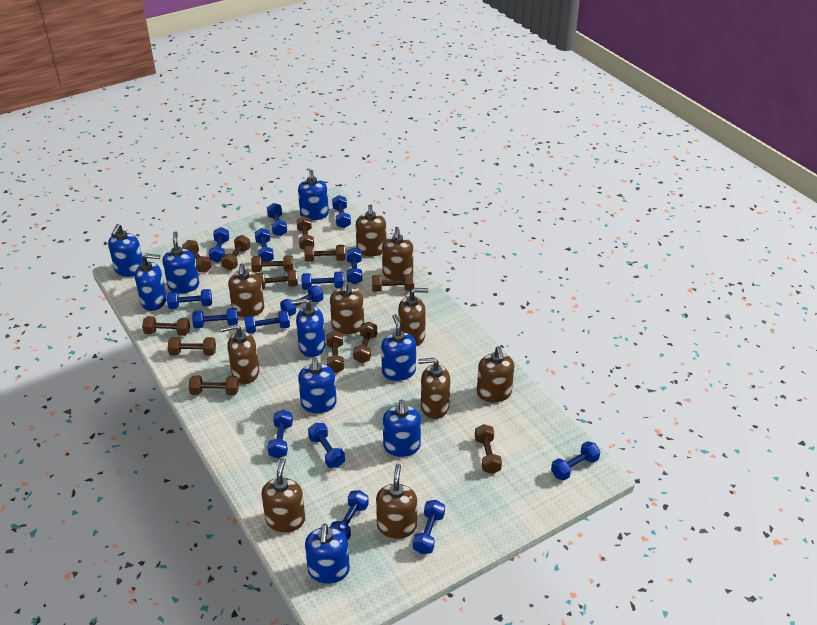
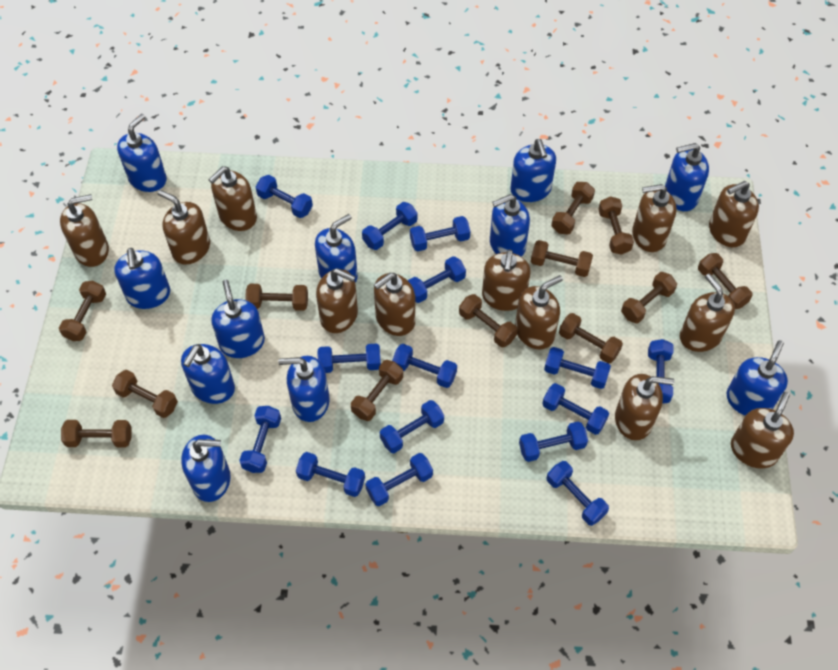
blue soap dispenser: [108,224,143,277] [135,254,167,311] [163,231,199,293] [291,298,326,357] [298,170,329,220] [298,357,337,413] [305,524,350,584] [381,314,416,381] [383,399,421,457] = 9 -> [114,248,170,309] [117,114,167,192] [181,344,235,404] [181,435,231,502] [211,280,265,358] [278,356,330,422] [315,214,358,283] [490,194,530,257] [510,139,556,202] [665,143,709,211] [726,340,788,416] = 11
brown dumbbell: [142,316,190,336] [168,337,216,356] [182,240,212,273] [189,375,239,395] [221,235,251,270] [251,255,294,272] [256,270,298,289] [296,216,314,249] [304,245,345,262] [326,330,344,373] [353,321,377,363] [372,274,414,292] [475,424,502,474] = 13 -> [59,281,106,341] [61,420,131,447] [112,370,178,418] [245,284,308,311] [351,360,403,421] [459,294,518,347] [531,240,593,277] [551,182,595,234] [559,313,623,363] [598,196,634,255] [621,272,677,323] [698,253,753,309] = 12
brown soap dispenser: [221,324,259,384] [228,263,264,317] [261,458,305,532] [330,280,364,334] [356,204,386,256] [376,464,417,539] [382,228,413,280] [398,288,429,346] [418,358,450,419] [477,346,514,402] = 10 -> [60,194,109,267] [158,190,210,265] [209,166,257,231] [316,268,358,333] [374,273,415,336] [482,250,531,311] [515,275,563,350] [615,374,675,440] [632,184,677,252] [680,273,735,352] [709,181,759,247] [731,392,794,468] = 12

